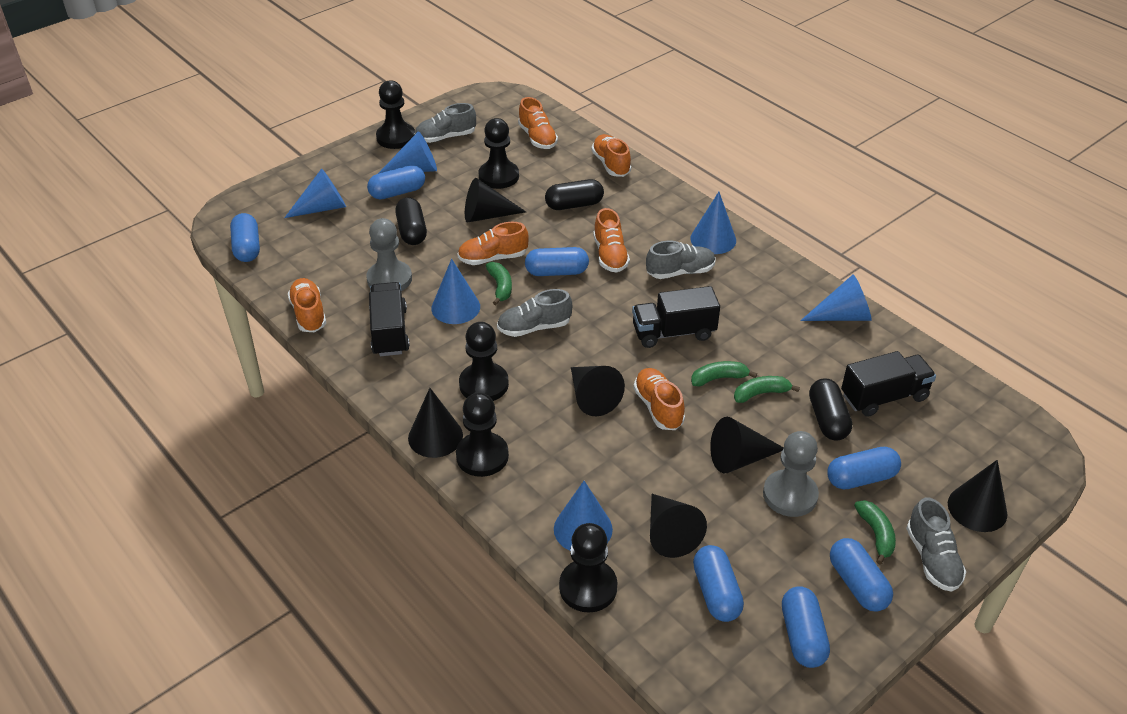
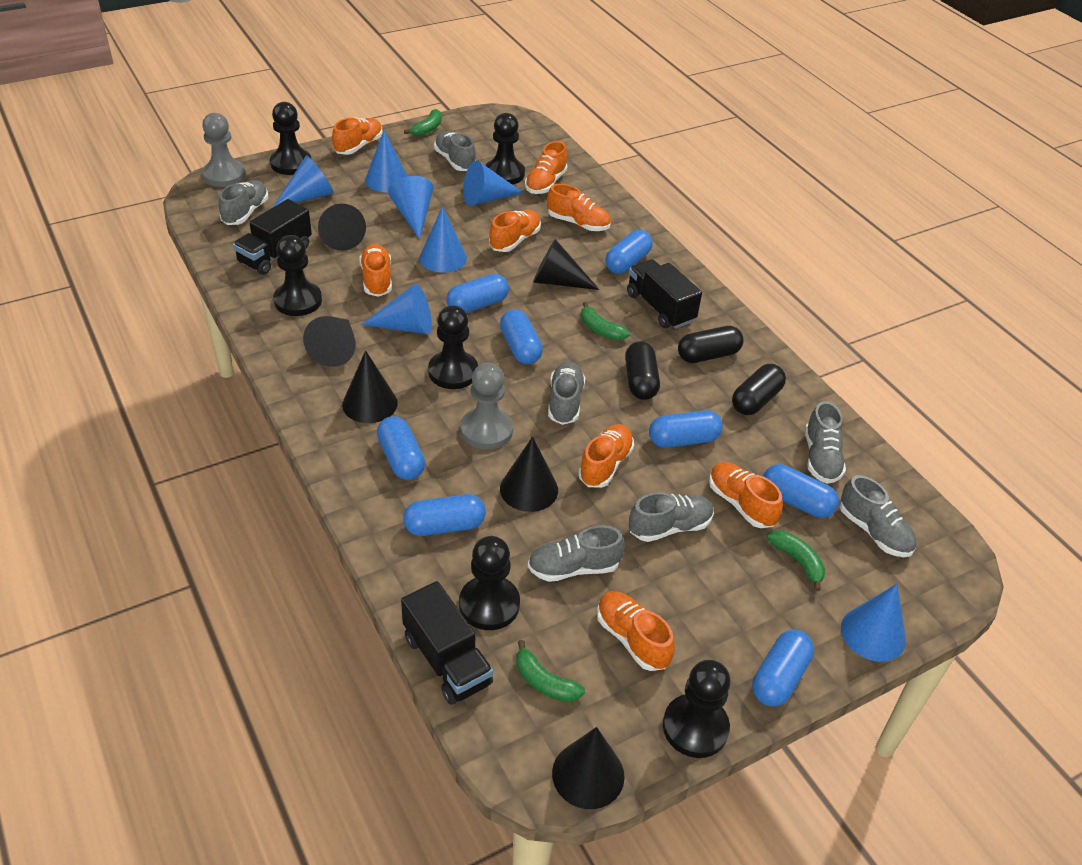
black pawn: [376,80,415,149] [456,392,509,477] [459,322,509,401] [478,118,519,189] [559,523,617,612] = 5 -> [270,102,311,175] [273,235,322,316] [428,305,478,389] [459,536,520,630] [485,113,525,185] [663,660,731,758] = 6
blue capsule: [230,213,260,262] [367,165,425,200] [525,247,589,276] [693,545,744,622] [782,586,830,668] [827,447,901,489] [830,538,893,612] = 7 -> [377,416,425,480] [403,494,486,536] [446,274,509,313] [500,309,543,365] [605,230,653,274] [649,410,723,448] [752,630,814,706] [763,464,839,518] = 8
blue cone: [284,168,346,218] [378,131,437,174] [431,259,480,324] [554,481,613,551] [691,192,736,254] [800,274,871,321] = 6 -> [273,155,334,207] [361,284,432,334] [365,130,407,192] [388,176,433,239] [420,206,467,273] [463,161,524,206] [841,584,906,662] = 7
grey shoe: [415,103,476,143] [497,289,572,337] [646,241,716,279] [906,497,966,592] = 4 -> [219,180,268,225] [434,131,476,171] [528,525,625,582] [548,362,586,425] [629,492,714,542] [805,401,846,484] [840,475,916,557] = 7
orange shoe: [288,278,326,332] [457,222,528,265] [518,97,558,149] [591,134,631,177] [593,208,630,273] [634,368,685,430] = 6 -> [332,118,383,155] [360,244,392,297] [489,210,541,252] [525,141,567,194] [547,184,611,231] [578,424,634,488] [597,591,675,671] [709,462,783,528] = 8

